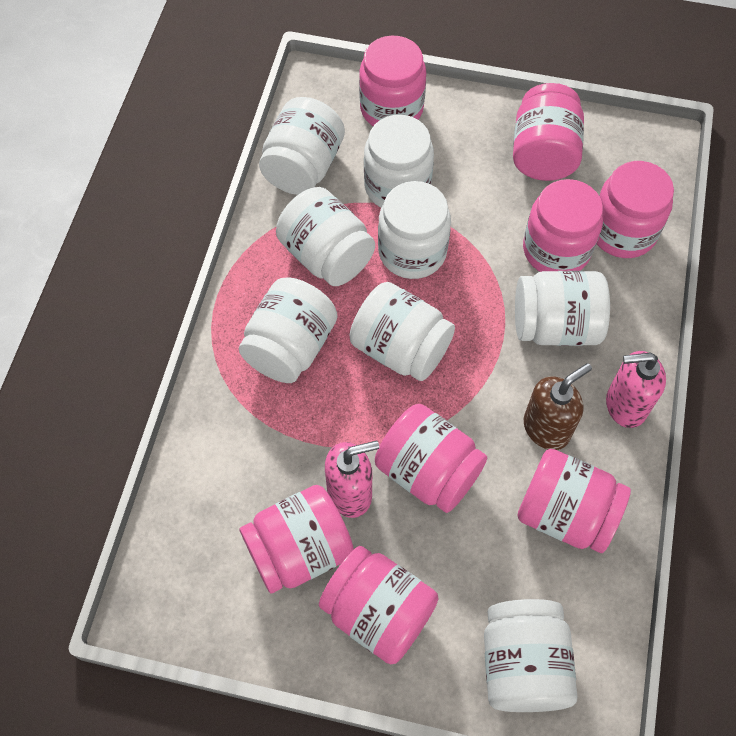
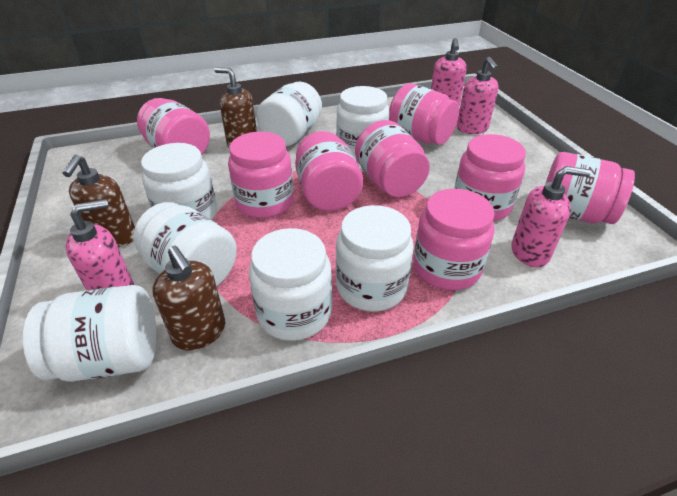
brown soap dispenser: [524,363,592,450] = 1 -> [63,155,135,248] [152,246,225,350] [215,67,257,147] = 3
pink soap dispenser: [325,440,379,518] [606,351,666,428] = 2 -> [65,199,134,290] [431,38,467,106] [457,57,499,134] [511,166,591,267] = 4
white jar: [239,278,337,383] [259,97,345,195] [276,187,375,286] [350,282,455,381] [364,115,434,208] [378,181,451,279] [484,599,577,712] [515,271,610,346] = 8 -> [23,285,157,382] [133,202,237,286] [141,143,217,220] [249,228,332,341] [256,82,322,146] [336,86,390,159] [336,205,414,312] = 7

